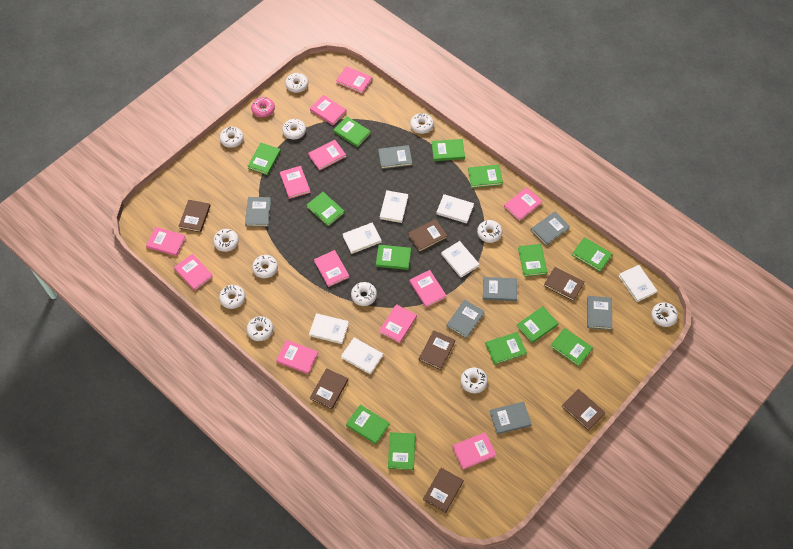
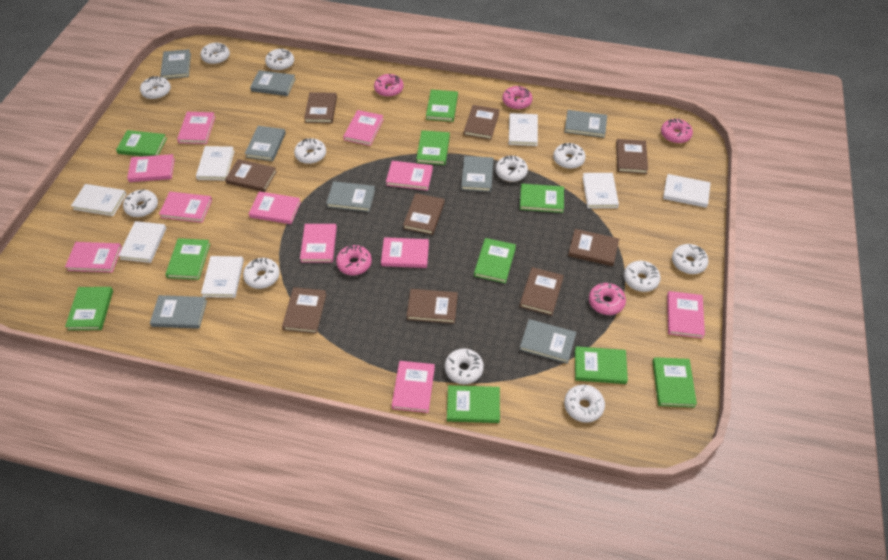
brown book: [179,200,211,233] [310,368,348,410] [408,219,447,252] [419,330,455,370] [423,468,464,513] [544,267,584,302] [562,389,606,431] = 7 -> [225,159,277,192] [282,287,326,334] [304,92,337,123] [403,193,445,235] [407,289,458,324] [464,105,500,140] [520,267,564,316] [568,229,619,266] [616,139,648,174] = 9
green book: [247,143,281,175] [306,192,345,226] [333,116,371,148] [346,405,390,444] [376,245,411,270] [388,432,416,470] [432,139,465,161] [468,165,503,188] [485,332,527,365] [517,306,558,343] [518,244,547,277] [550,328,593,367] [572,237,612,272] = 13 -> [65,287,113,330] [116,130,167,156] [165,238,210,280] [416,130,450,165] [426,90,458,122] [447,385,500,423] [474,238,516,283] [520,184,564,213] [575,346,628,384] [653,357,697,408] = 10
grey book: [245,197,271,227] [378,145,412,169] [446,300,485,339] [483,277,517,301] [490,401,532,434] [531,212,570,246] [587,296,612,330] = 7 -> [150,295,207,329] [160,49,191,79] [245,126,286,161] [250,70,296,96] [326,181,375,212] [461,156,494,192] [520,319,576,364] [564,110,607,138] = 8
pink book: [146,227,186,256] [174,254,213,291] [276,340,318,374] [280,166,311,199] [308,140,346,171] [310,95,347,126] [314,250,349,287] [336,66,372,94] [379,304,417,343] [410,270,447,308] [453,432,496,470] [504,187,543,221] = 12 -> [65,242,122,272] [127,154,175,182] [159,192,212,223] [177,112,216,144] [249,191,301,224] [300,224,337,263] [343,110,384,146] [381,237,429,268] [386,161,433,191] [392,361,435,413] [667,291,705,339] = 11
pink donut: [251,97,275,117] = 1 -> [336,245,372,275] [374,74,404,97] [502,86,532,110] [589,283,626,315] [661,118,693,143] = 5

